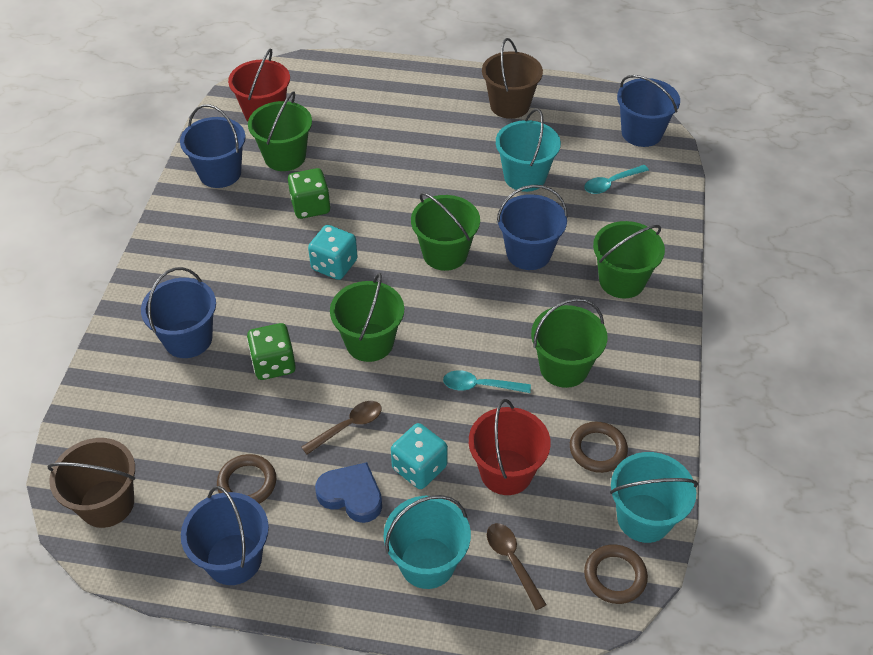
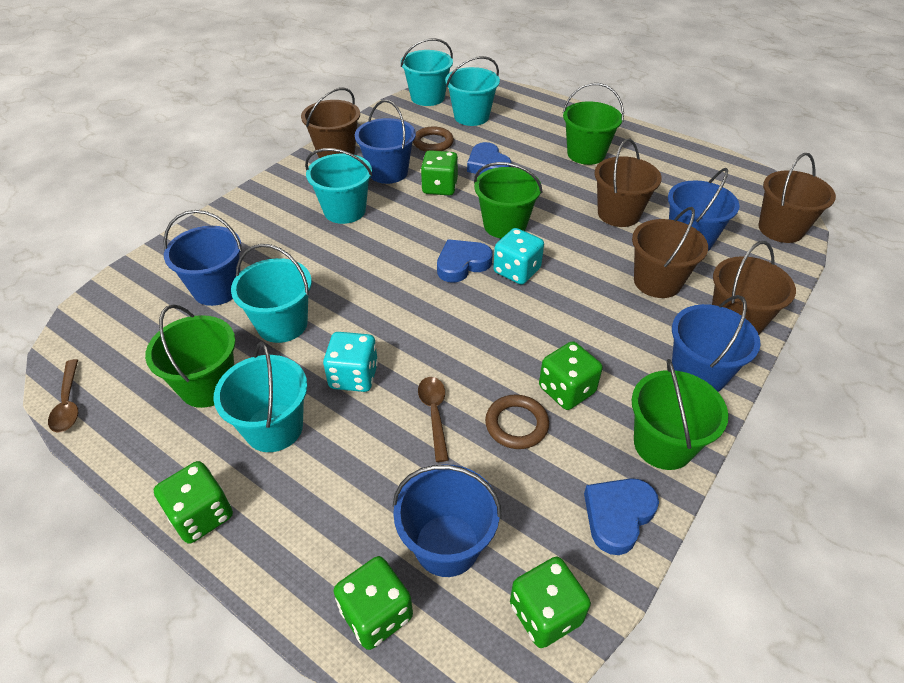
blue heart: [315,462,382,523] = 1 -> [437,239,493,283] [467,142,511,175] [584,478,659,555] = 3
brown bucket: [48,438,135,528] [482,38,543,119] = 2 -> [301,88,360,158] [594,139,662,227] [632,207,708,298] [712,241,796,335] [759,153,836,243] = 5
brown ring: [217,454,276,504] [570,422,628,473] [584,544,648,604] = 3 -> [413,126,454,152] [485,395,549,449] = 2
green bucket: [248,91,312,171] [330,273,404,362] [411,192,480,271] [531,298,607,388] [593,221,665,298] = 5 -> [145,304,236,408] [474,162,542,239] [563,83,624,165] [632,359,728,470] = 4
green dice: [247,323,296,380] [288,168,330,219] = 2 -> [153,461,233,544] [333,556,413,650] [421,150,458,196] [510,556,591,648] [539,341,603,410] = 5
red bucket: [228,49,290,122] [469,399,551,495] = 2 -> none = 0
turquoise bucket: [384,495,471,589] [496,108,561,192] [610,452,698,543] = 3 -> [214,342,307,452] [231,244,312,343] [305,148,373,224] [401,38,453,106] [445,56,500,126] = 5
turquoise spoon: [443,370,531,393] [584,165,649,194] = 2 -> none = 0

